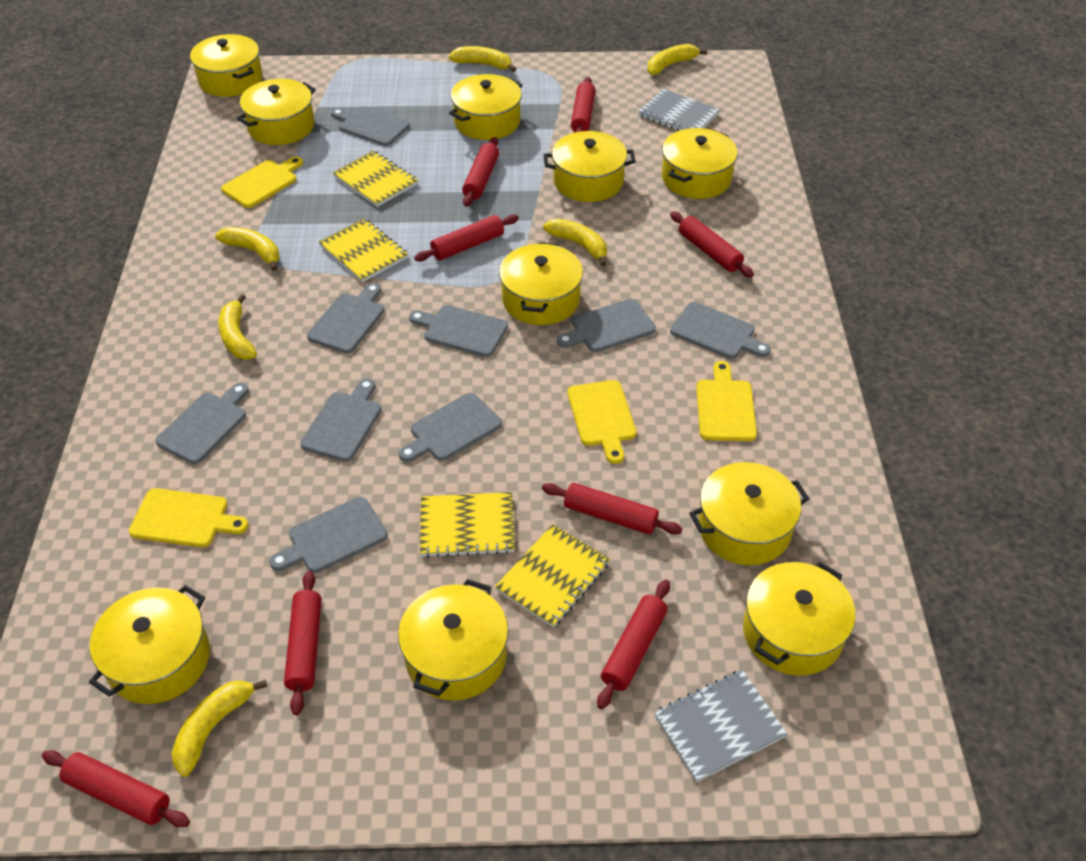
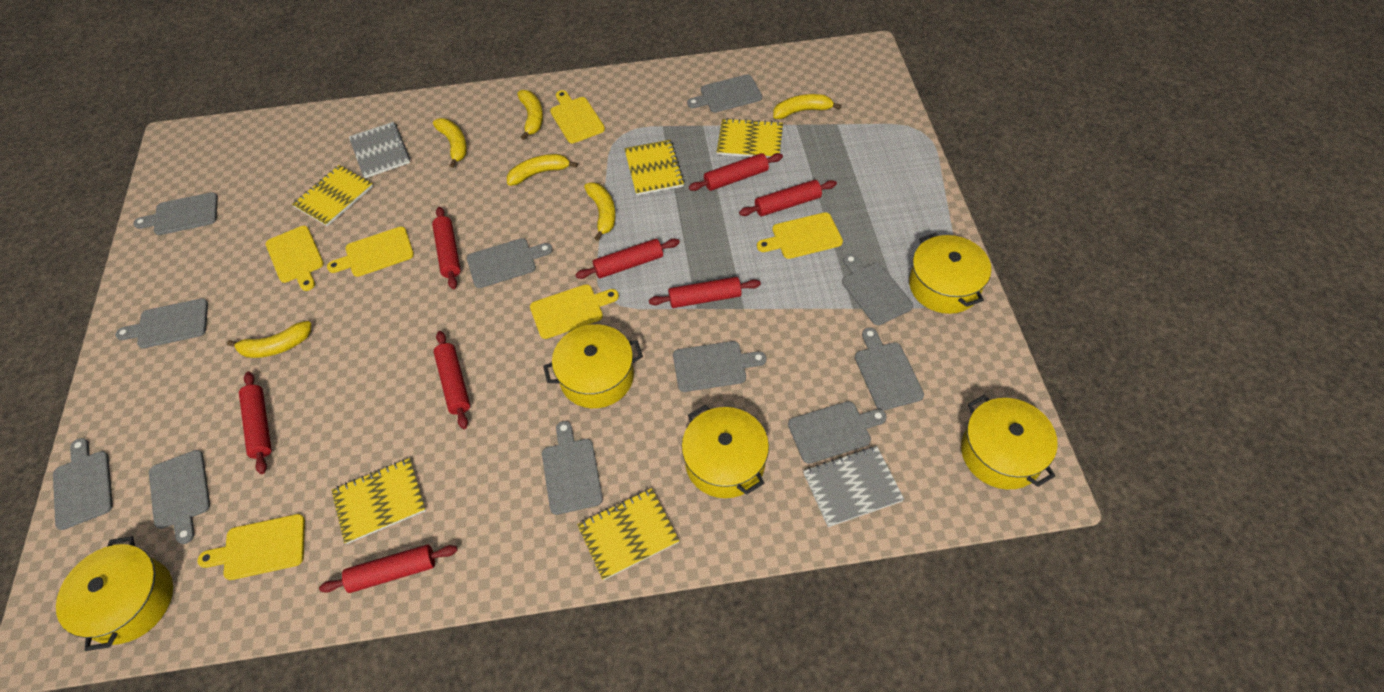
grey cutting board: [155,383,249,464] [269,497,388,573] [300,378,382,462] [307,283,384,353] [331,106,410,146] [399,393,502,462] [409,305,508,357] [557,299,656,352] [670,302,771,359] = 9 -> [53,438,113,530] [115,298,208,348] [133,192,218,235] [149,450,210,544] [467,238,553,288] [542,421,603,515] [673,341,766,392] [687,74,762,112] [788,401,887,464] [842,254,913,325] [855,328,924,410] = 11
yellow cutting board: [129,488,249,547] [221,156,303,208] [567,380,637,464] [696,361,757,441] = 4 -> [197,514,305,580] [265,226,324,291] [327,227,414,277] [530,284,619,339] [550,90,605,143] [757,212,843,259] = 6
yellow notebook: [319,218,408,282] [333,151,418,207] [420,492,515,558] [495,524,610,628] = 4 -> [292,165,373,226] [331,458,426,544] [577,488,679,580] [624,140,684,195] [717,118,783,158] = 5
yellow pot: [89,585,210,704] [190,34,263,97] [237,79,316,145] [398,579,508,701] [449,74,523,140] [499,242,583,325] [543,131,636,202] [662,128,738,199] [689,462,809,565] [743,562,856,676] = 10 -> [56,536,173,651] [543,324,643,408] [682,405,769,498] [909,233,991,314] [961,395,1058,489] = 5

